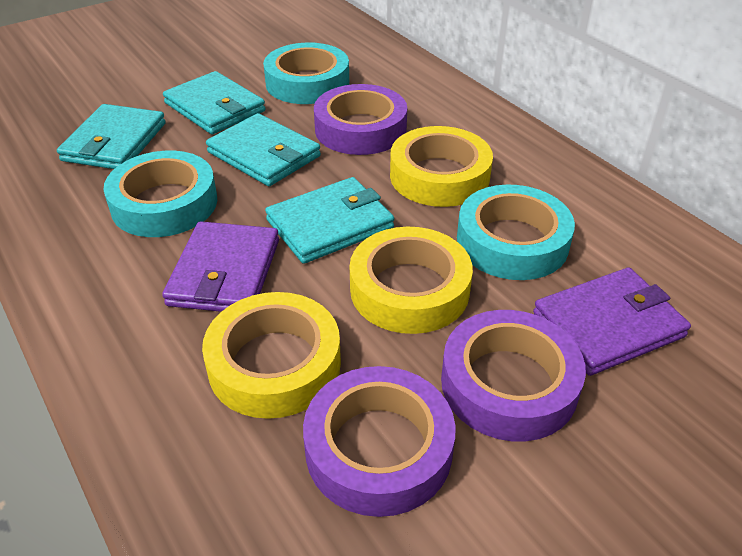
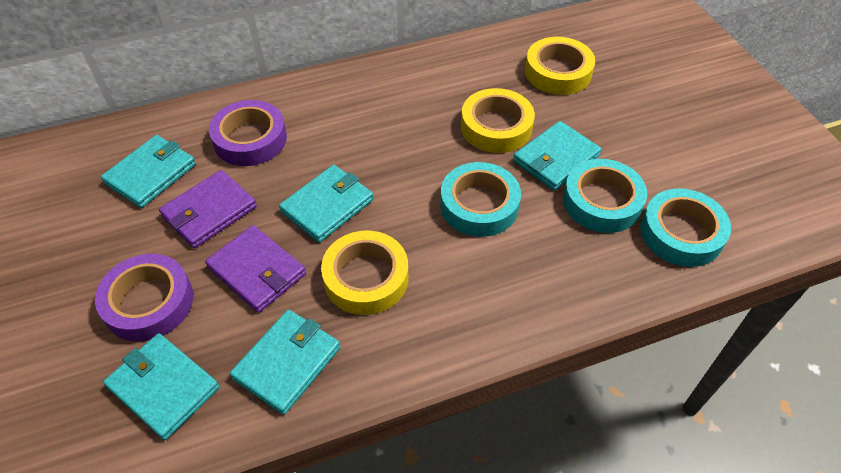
purple tape: [303,366,456,517] [314,84,407,155] [441,310,586,441] = 3 -> [95,254,193,342] [209,100,287,166] = 2
turquoise wallet: [57,104,166,169] [163,71,266,134] [206,113,321,186] [265,177,394,264] = 4 -> [101,135,196,208] [103,333,219,440] [230,310,341,415] [279,165,374,243] [513,121,602,191] = 5

